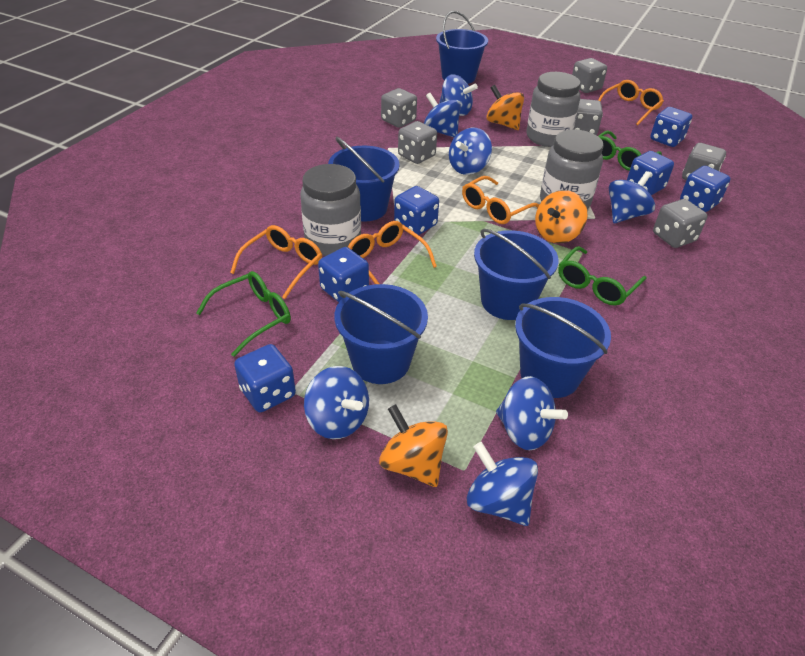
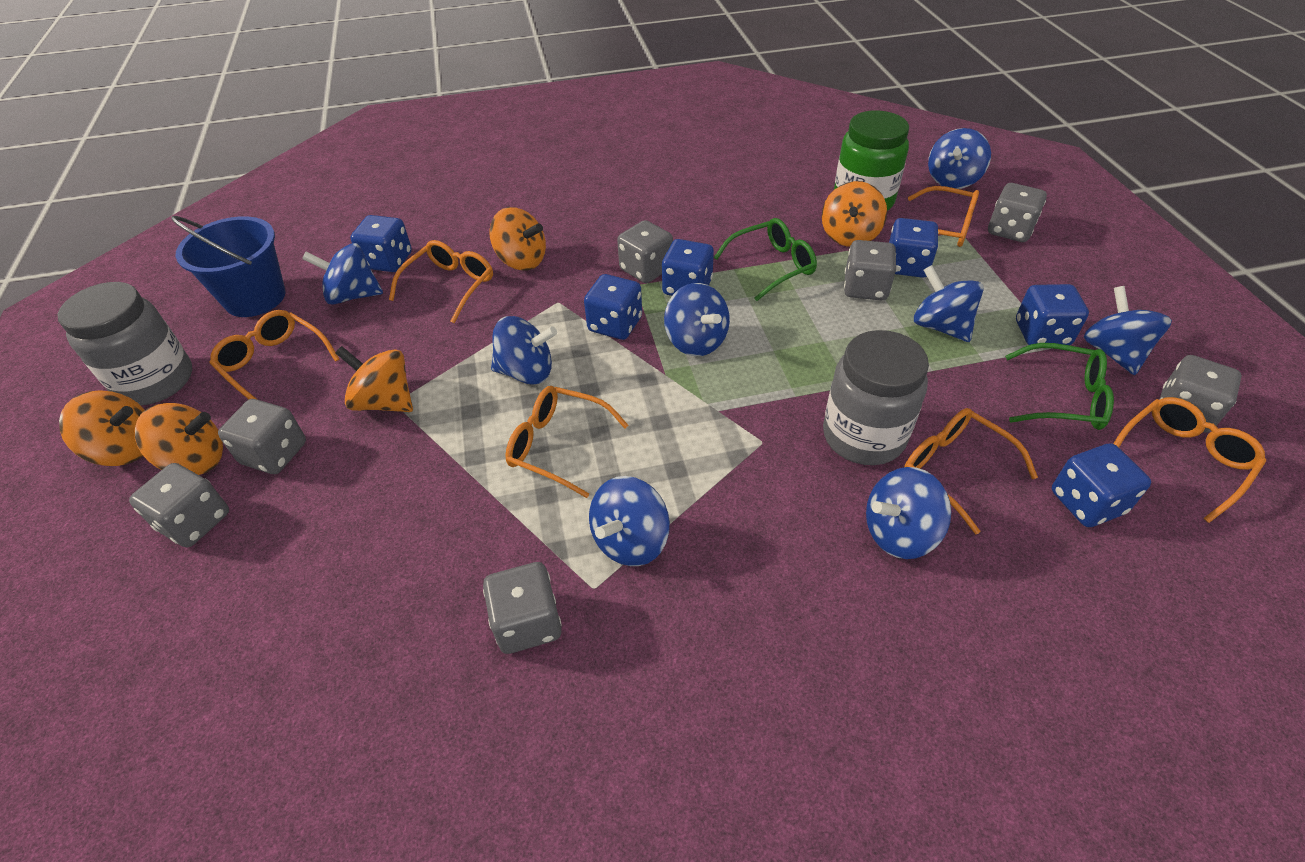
blue bucket: [328,137,400,221] [334,284,428,384] [436,11,488,84] [474,229,559,320] [515,297,611,398] = 5 -> [171,216,286,317] = 1
blue spinning top: [304,366,369,439] [424,93,461,137] [439,75,478,116] [449,128,492,175] [467,442,538,526] [496,376,568,450] [609,171,655,223] = 7 -> [302,243,383,305] [491,316,557,385] [589,476,670,566] [664,283,730,356] [866,467,951,559] [914,265,984,342] [928,128,991,189] [1084,286,1172,375] = 8
green glasses: [196,271,291,357] [558,246,647,305] [598,130,662,171] = 3 -> [714,218,817,301] [1005,343,1114,430] = 2
green jar: none = 0 -> [834,111,909,211] = 1
grey dice: [381,88,417,128] [398,121,437,164] [572,58,607,93] [573,99,603,135] [653,199,707,248] [682,143,726,180] = 6 -> [129,463,229,547] [218,399,306,474] [483,562,562,654] [617,220,673,283] [844,240,896,300] [988,183,1047,242] [1159,355,1242,433] = 7
grey jar: [300,164,361,256] [526,72,581,147] [540,129,604,209] = 3 -> [58,282,192,405] [823,330,929,465] = 2
orange glasses: [230,225,322,299] [348,221,437,284] [462,176,539,224] [598,80,664,126] = 4 -> [210,310,340,400] [389,240,493,323] [505,386,629,498] [904,408,1038,534] [908,186,979,247] [1113,397,1266,523] = 6
orange spinning top: [379,404,448,487] [486,85,524,130] [535,190,587,244] = 3 -> [59,390,145,466] [135,403,223,475] [335,346,413,412] [490,207,546,271] [822,181,887,247] = 5

